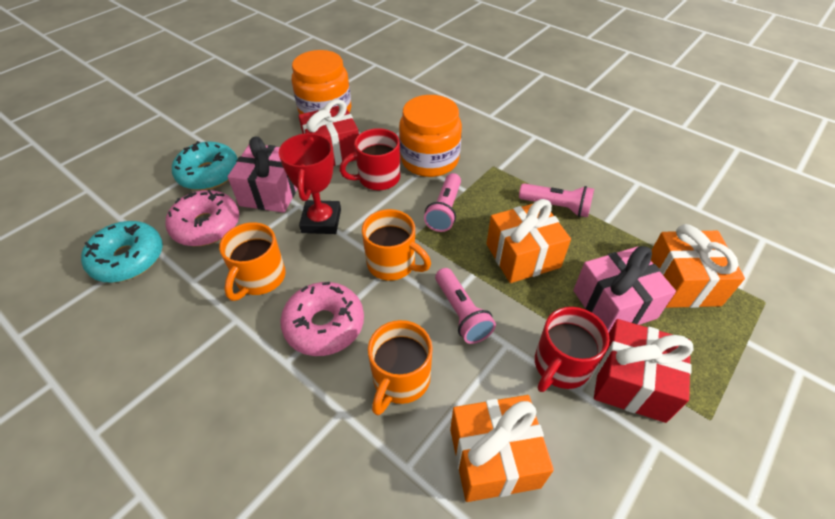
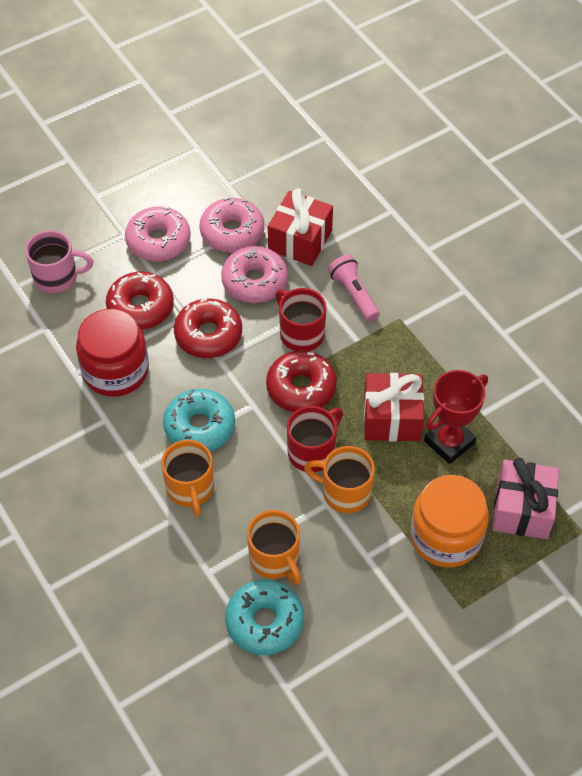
orange gift: [450,395,554,502] [486,199,571,283] [651,224,745,308] = 3 -> none = 0
orange jar: [292,50,351,114] [399,95,462,177] = 2 -> [410,475,489,568] = 1
pink donut: [165,190,239,246] [280,282,364,356] = 2 -> [125,206,191,261] [200,197,264,252] [221,246,288,303] = 3
pink flashlight: [424,173,461,232] [435,268,496,344] [519,183,594,217] = 3 -> [328,255,380,322] = 1
pink gift: [228,137,297,213] [573,246,676,333] = 2 -> [492,458,559,539] = 1
pink mug: none = 0 -> [25,230,94,293] = 1
red donut: none = 0 -> [106,272,174,330] [174,298,242,358] [266,350,337,412] = 3
red jar: none = 0 -> [76,309,149,397] = 1

